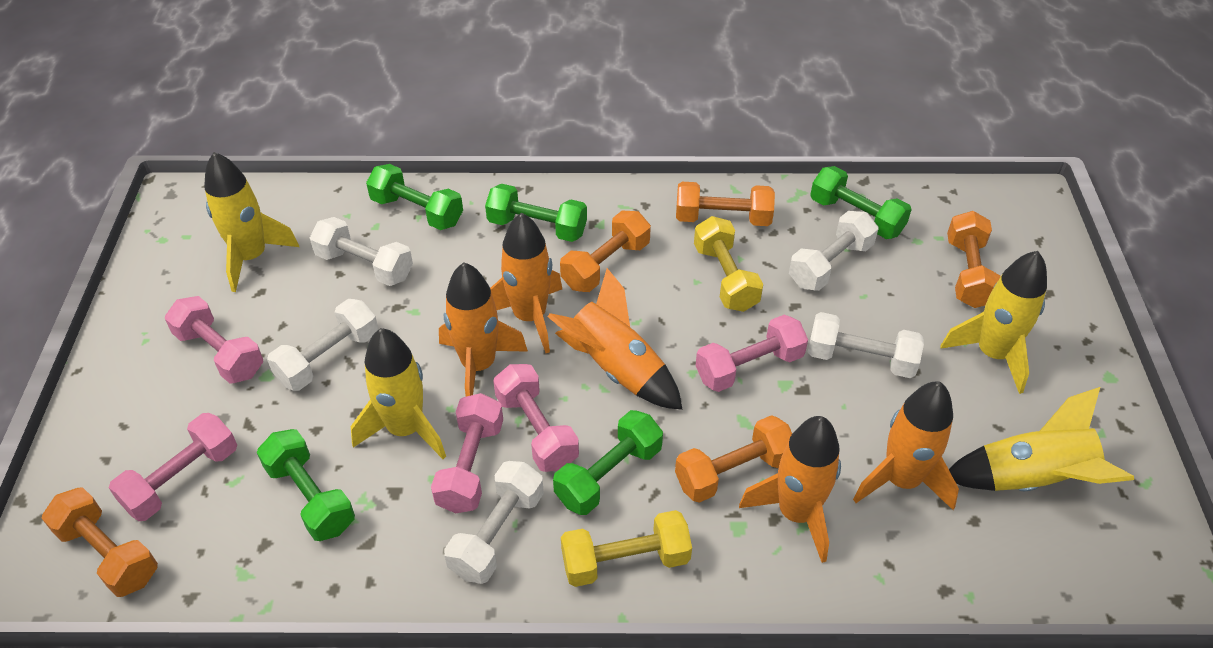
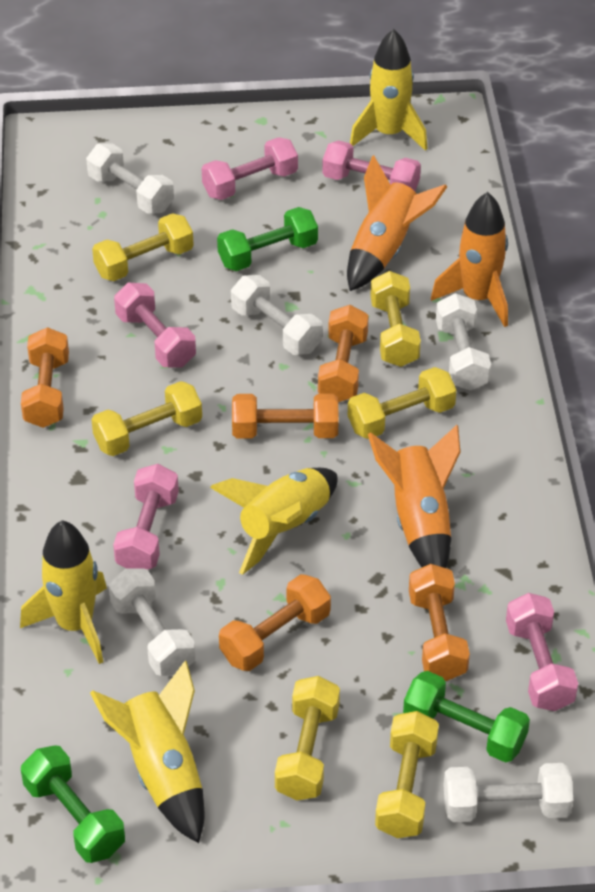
green dumbbell: [257,429,355,541] [366,164,463,230] [485,184,587,242] [553,410,663,515] [810,166,912,239] = 5 -> [21,745,125,863] [217,207,318,271] [403,671,530,762] = 3
orange rocket: [439,262,528,396] [490,213,562,353] [547,268,682,410] [739,416,841,563] [853,382,959,510] = 5 -> [347,155,447,291] [368,425,460,568] [431,192,508,327] = 3
yellow dumbbell: [561,510,692,587] [694,216,763,312] = 2 -> [91,381,202,456] [92,213,194,281] [275,676,340,801] [348,367,456,439] [370,271,421,367] [375,711,439,838] = 6

